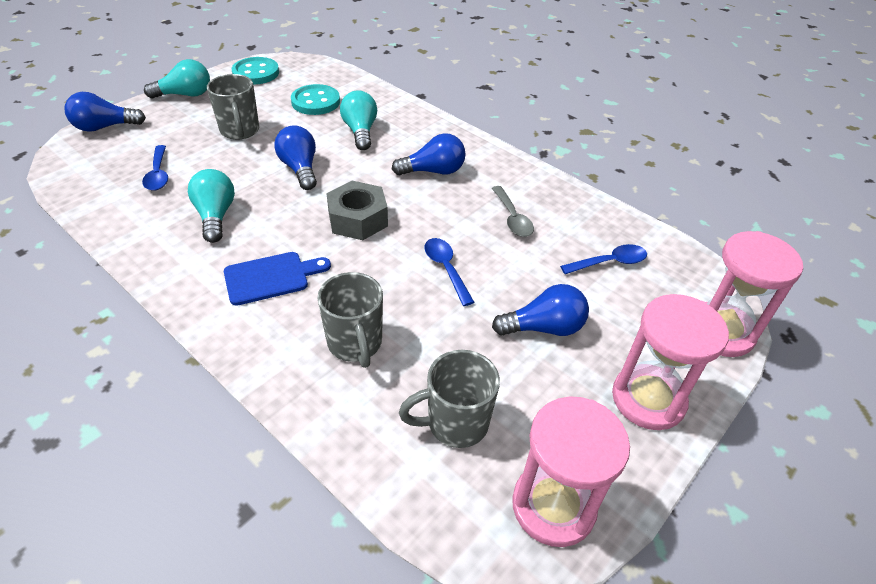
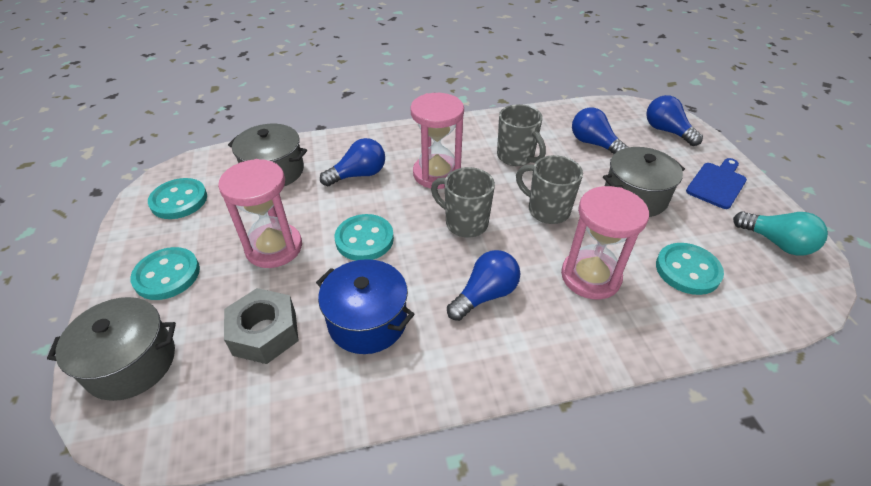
blue pot: none = 0 -> [316,259,415,354] = 1
blue spoon: [142,145,168,191] [425,238,475,306] [560,244,647,274] = 3 -> none = 0
grey pot: none = 0 -> [47,297,176,401] [228,124,307,186] [603,147,685,217] = 3
grey spoon: [492,186,534,237] = 1 -> none = 0
turquoise button: [232,57,279,85] [291,84,340,115] = 2 -> [130,247,200,300] [148,178,207,219] [335,214,394,261] [656,243,724,295] = 4
turquoise light bulb: [144,59,210,99] [188,169,235,243] [340,90,377,150] = 3 -> [733,211,828,256] = 1

